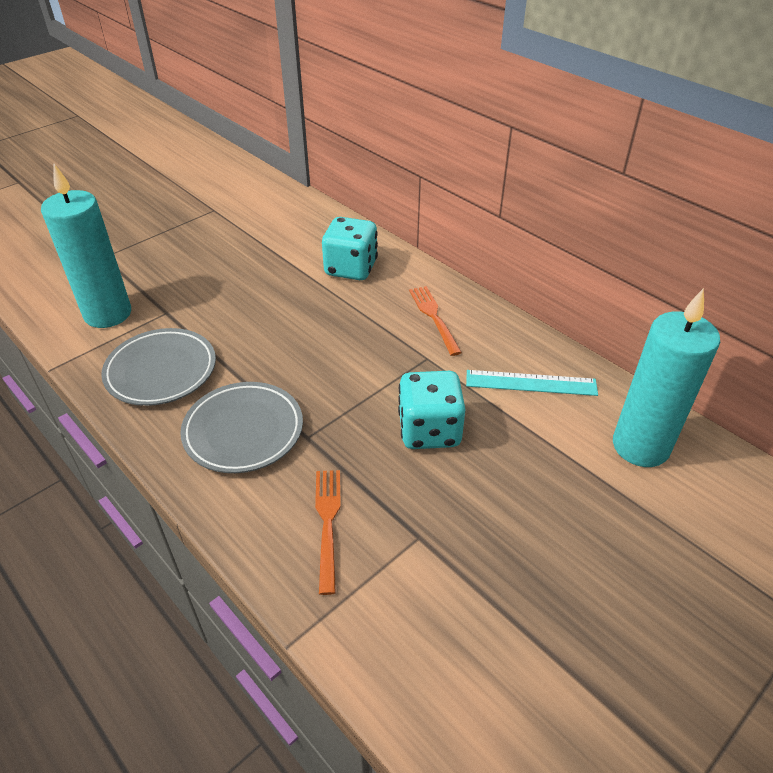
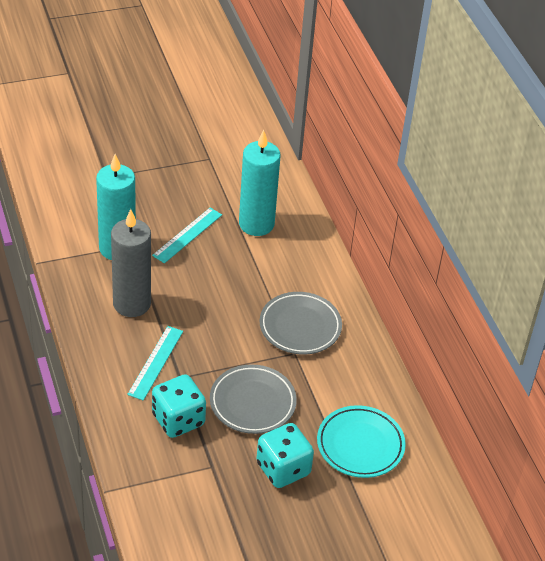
grey candle: none = 0 -> [111,209,151,317] = 1
orange fork: [315,470,341,595] [409,286,462,356] = 2 -> none = 0
turquoise plate: none = 0 -> [317,405,406,478] = 1
turquoise ruler: [466,370,598,396] = 1 -> [127,326,183,401] [152,208,222,263] = 2

